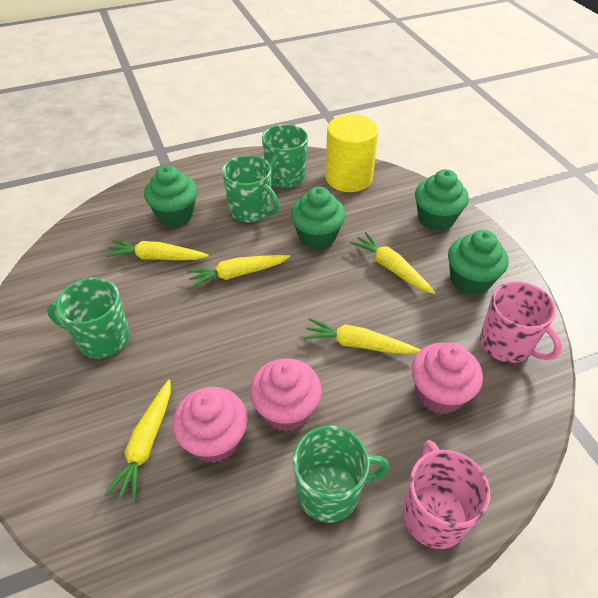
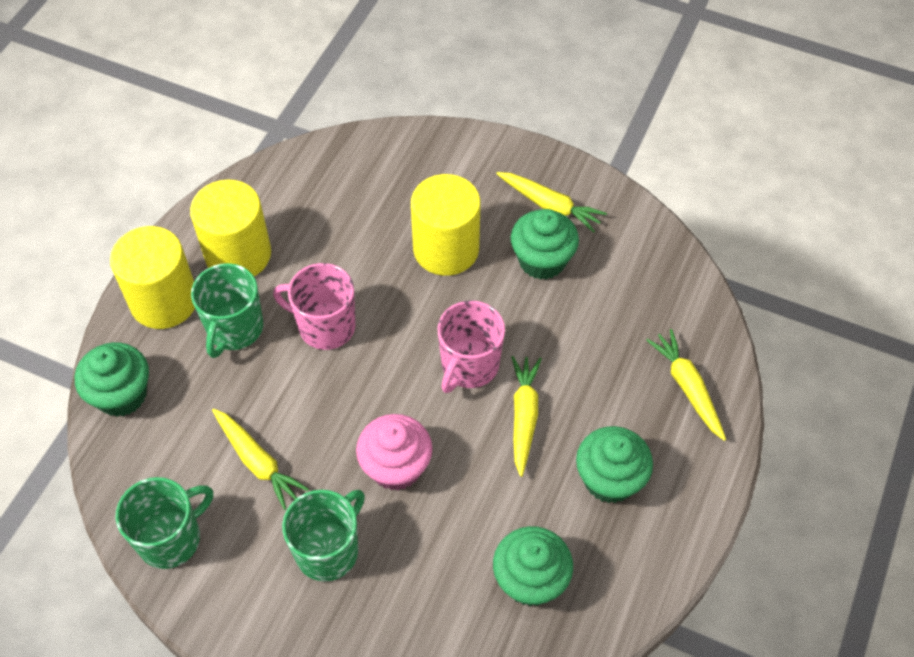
green mug: [47,278,130,359] [222,155,279,222] [262,124,308,188] [293,426,389,523] = 4 -> [115,477,213,569] [191,263,263,358] [282,489,365,582] = 3
pink cupcake: [172,387,248,463] [250,358,322,432] [411,343,483,414] = 3 -> [356,414,433,490] = 1
yellow carrot: [104,379,171,502] [106,240,209,260] [187,255,290,288] [304,318,421,354] [350,232,436,294] = 5 -> [212,408,309,510] [496,172,607,233] [511,356,542,477] [646,329,726,441] = 4
yellow cylinder: [325,114,379,192] = 1 -> [110,226,195,329] [190,179,271,276] [411,174,481,276] = 3

